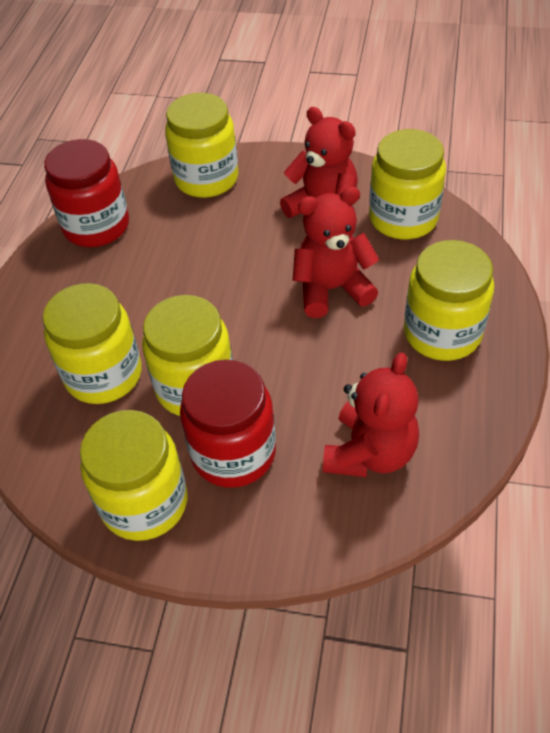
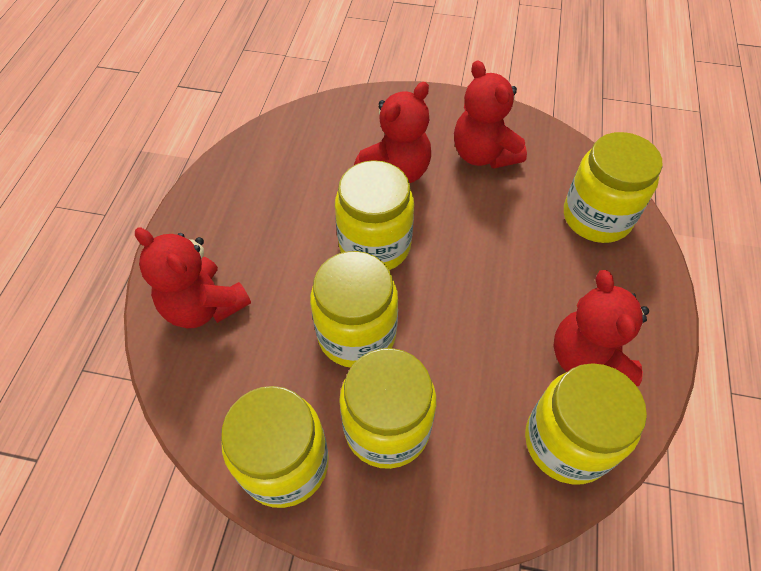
red jar: [44,139,129,247] [180,359,276,488] = 2 -> none = 0
red teddy bear: [280,107,358,218] [293,186,380,318] [323,352,419,477] = 3 -> [135,228,251,328] [354,82,431,183] [454,60,527,169] [553,270,649,386] = 4

